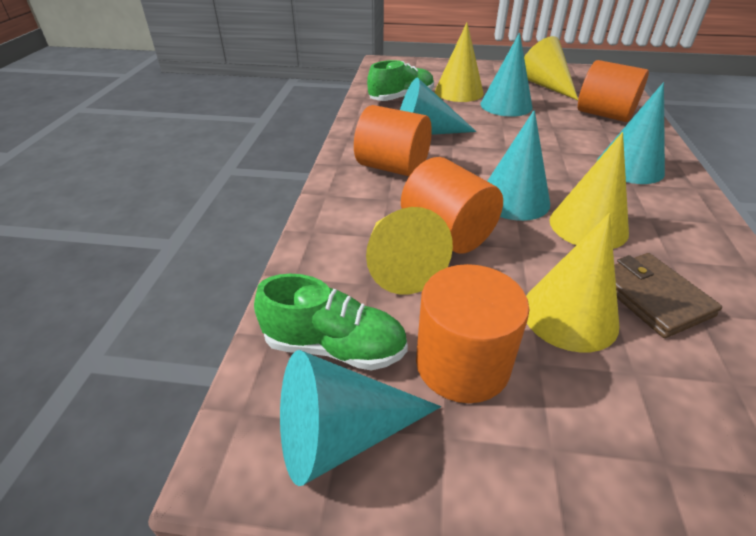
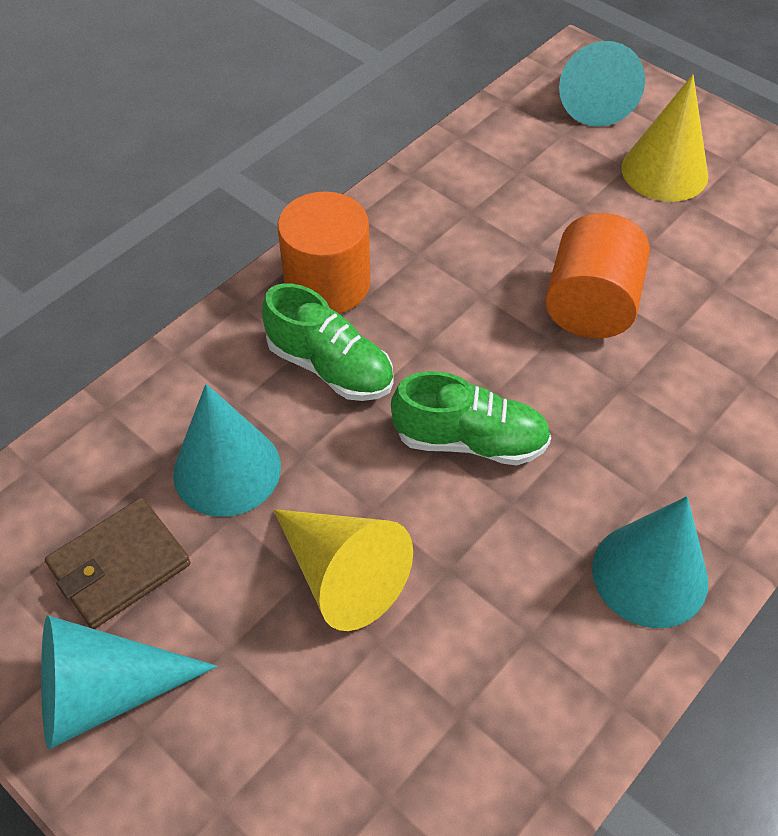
orange cylinder: [354,105,432,176] [401,157,503,254] [416,264,530,403] [578,60,649,122] = 4 -> [277,191,370,314] [545,213,650,338] = 2
turquoise cone: [280,350,441,486] [400,77,476,135] [480,32,533,117] [487,110,550,221] [597,82,665,184] = 5 -> [41,616,218,749] [173,384,281,517] [559,41,645,127] [592,496,708,628] = 4
yellow cone: [366,207,453,295] [435,22,484,102] [524,36,578,100] [526,213,619,352] [549,132,629,249] = 5 -> [274,509,413,631] [621,74,708,202] = 2

